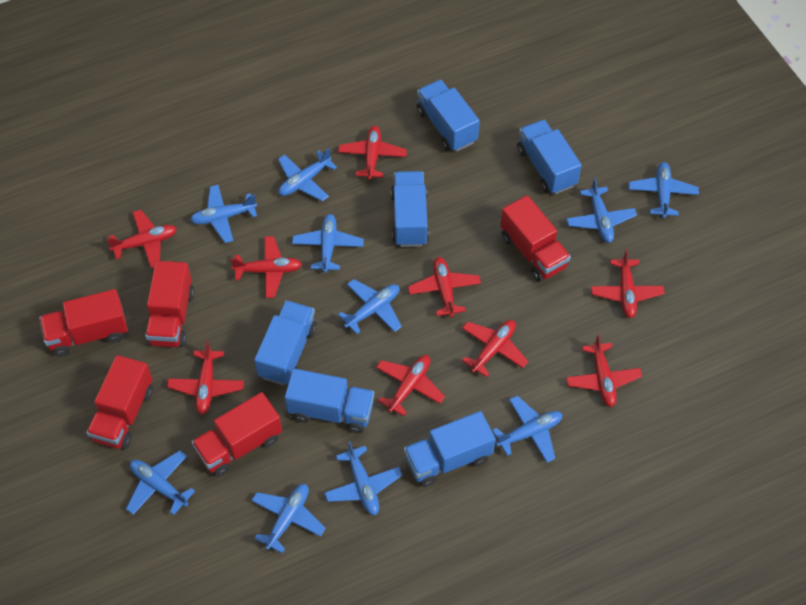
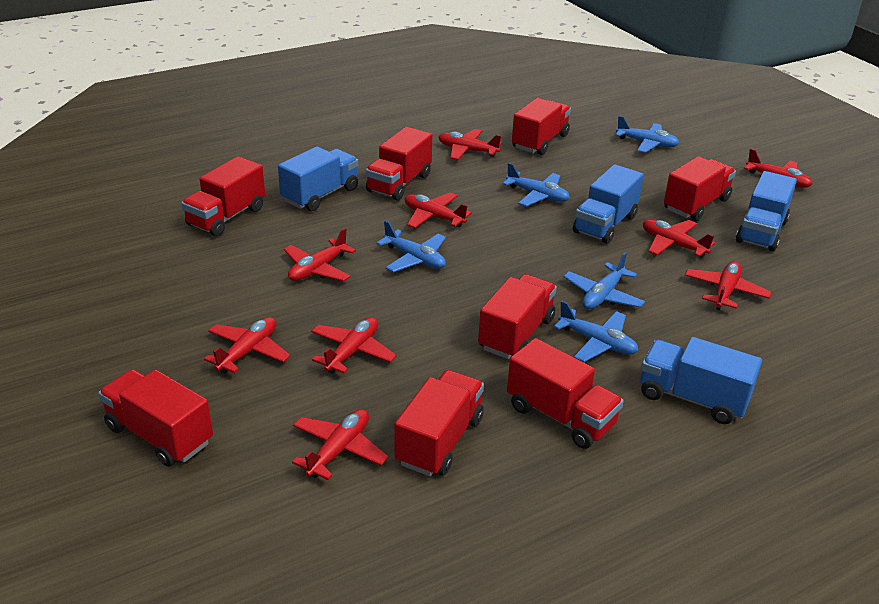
blue plane: [126,450,195,515] [190,185,257,243] [251,484,326,553] [278,148,337,201] [292,214,364,273] [324,441,402,515] [338,279,402,334] [492,396,562,463] [566,178,637,243] [629,162,699,218] = 10 -> [376,220,446,272] [502,163,570,207] [554,301,639,362] [563,252,645,309] [616,116,679,153] = 5
blue truck: [254,300,317,385] [285,369,374,433] [391,171,429,247] [404,411,495,487] [417,80,480,152] [517,120,582,194] = 6 -> [278,146,358,211] [573,164,644,244] [640,337,762,424] [736,171,797,252] = 4
red truck: [39,289,128,357] [86,355,153,449] [145,261,194,347] [192,392,282,477] [500,195,571,282] = 5 -> [98,369,213,467] [181,156,265,236] [366,127,432,201] [394,370,484,476] [478,274,557,359] [507,338,624,449] [512,98,571,155] [664,156,736,221] = 8

